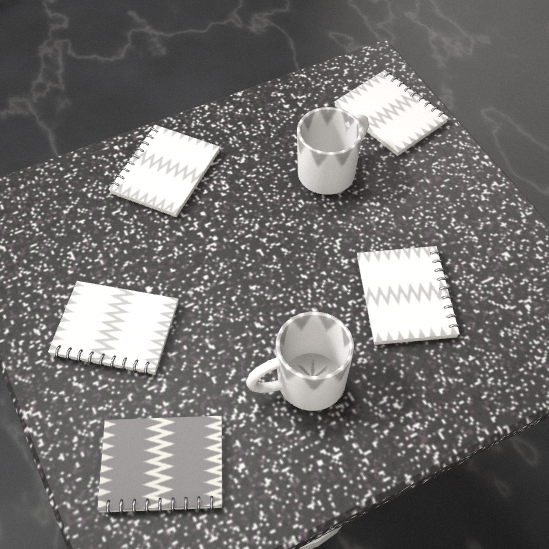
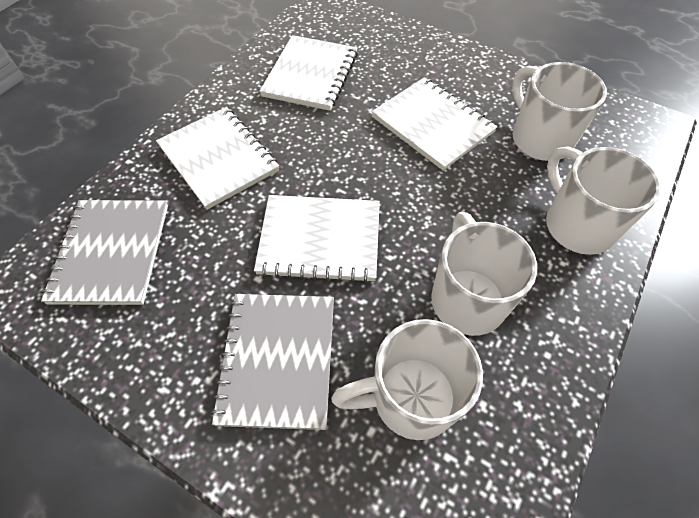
grey notebook: [97,416,222,515] = 1 -> [41,200,168,305] [211,294,334,430] = 2
white mug: [246,312,354,411] [297,107,369,195] = 2 -> [331,319,483,440] [431,212,537,336] [512,62,607,161] [546,146,661,255] = 4

